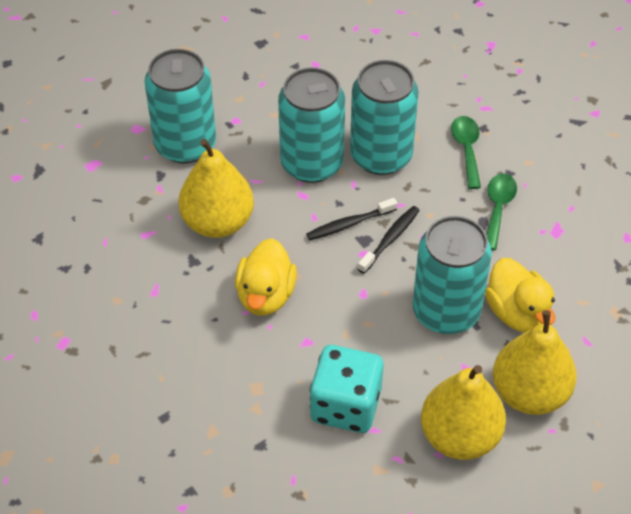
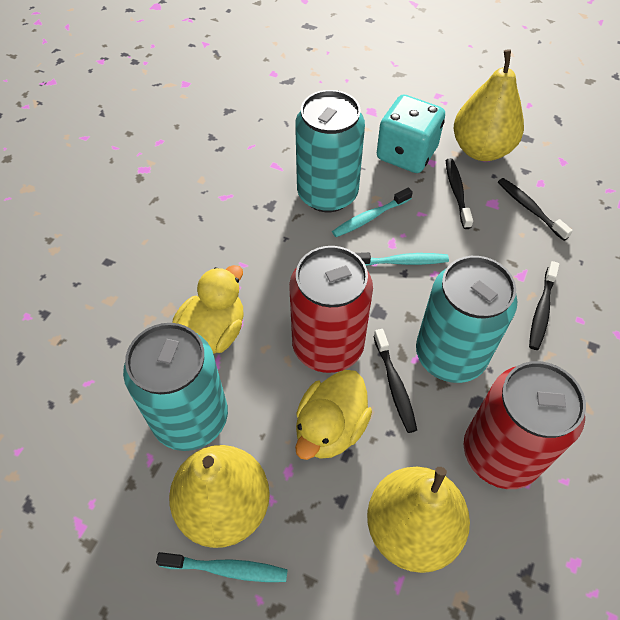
black toothbrush: [306,198,397,241] [358,206,420,274] = 2 -> [374,329,417,433] [446,158,473,229] [498,178,573,241] [529,261,560,350] = 4
green spoon: [451,116,481,189] [486,174,517,250] = 2 -> none = 0
red can: none = 0 -> [289,246,373,373] [464,361,586,489] = 2
turquoise can: [145,49,216,164] [278,67,345,183] [350,60,419,175] [413,216,492,334] = 4 -> [123,323,228,451] [295,90,365,212] [416,256,518,383] = 3
turquoise toothbrush: none = 0 -> [156,552,288,582] [332,187,413,237] [356,252,449,266] = 3

